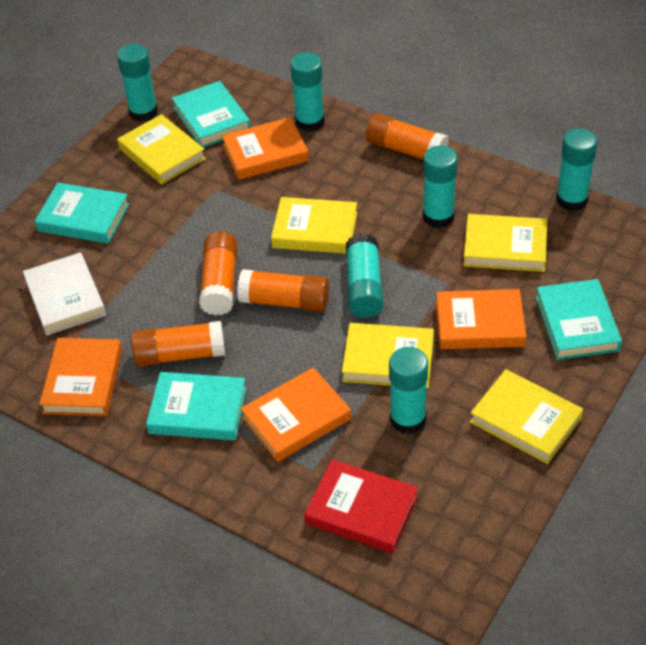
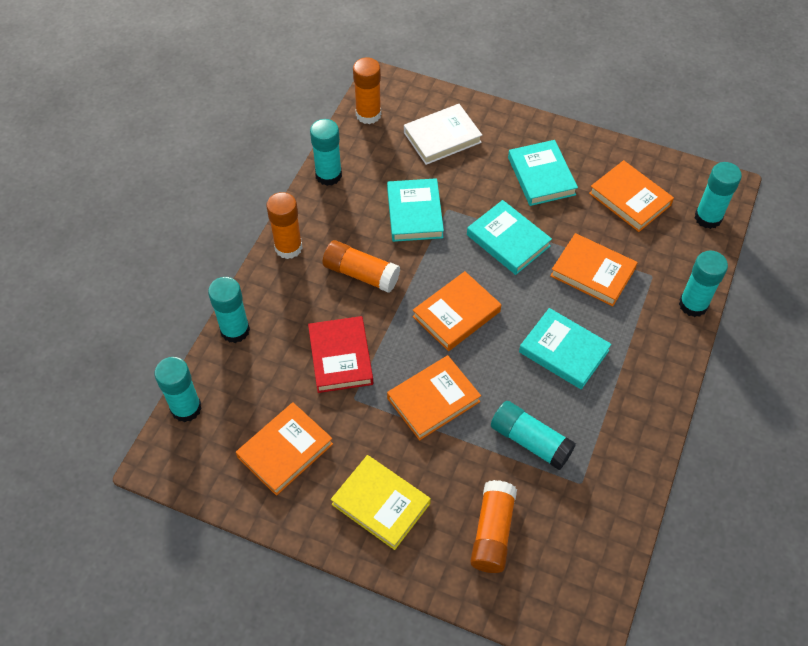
orange book: [39,338,122,416] [222,117,309,180] [240,367,351,462] [436,289,527,349] = 4 -> [236,402,333,496] [387,355,481,441] [412,271,501,351] [550,233,638,306] [589,160,674,232] = 5
yellow book: [117,114,206,185] [271,197,357,254] [342,323,434,389] [463,214,547,272] [470,369,583,464] = 5 -> [331,455,431,550] = 1

